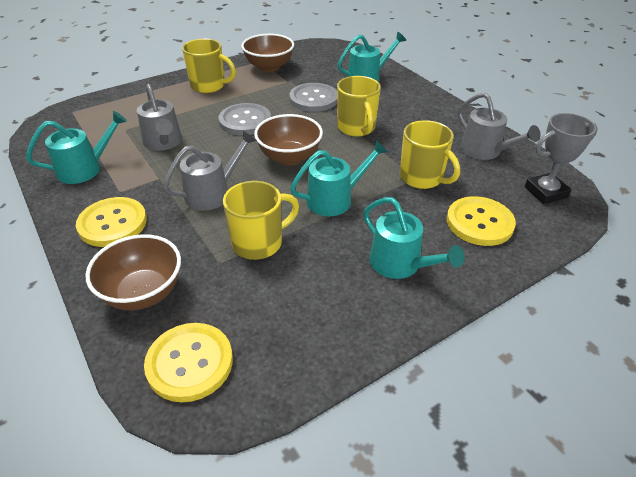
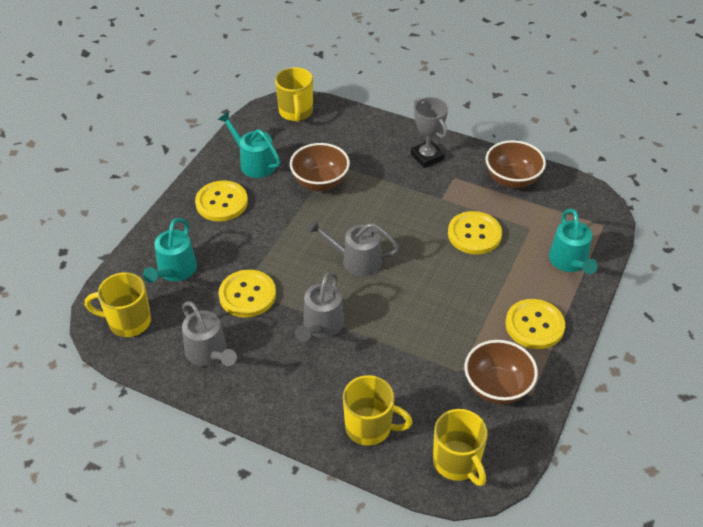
grey button: [218,103,271,136] [289,83,337,112] = 2 -> none = 0
turquoise watering can: [26,111,127,184] [290,140,388,216] [338,32,406,82] [363,197,465,279] = 4 -> [143,218,197,283] [218,112,281,178] [549,209,598,274] = 3
yellow button: [76,197,147,247] [144,323,233,402] [447,196,516,246] = 3 -> [195,181,248,221] [218,270,276,317] [448,211,502,254] [505,299,565,349] = 4

